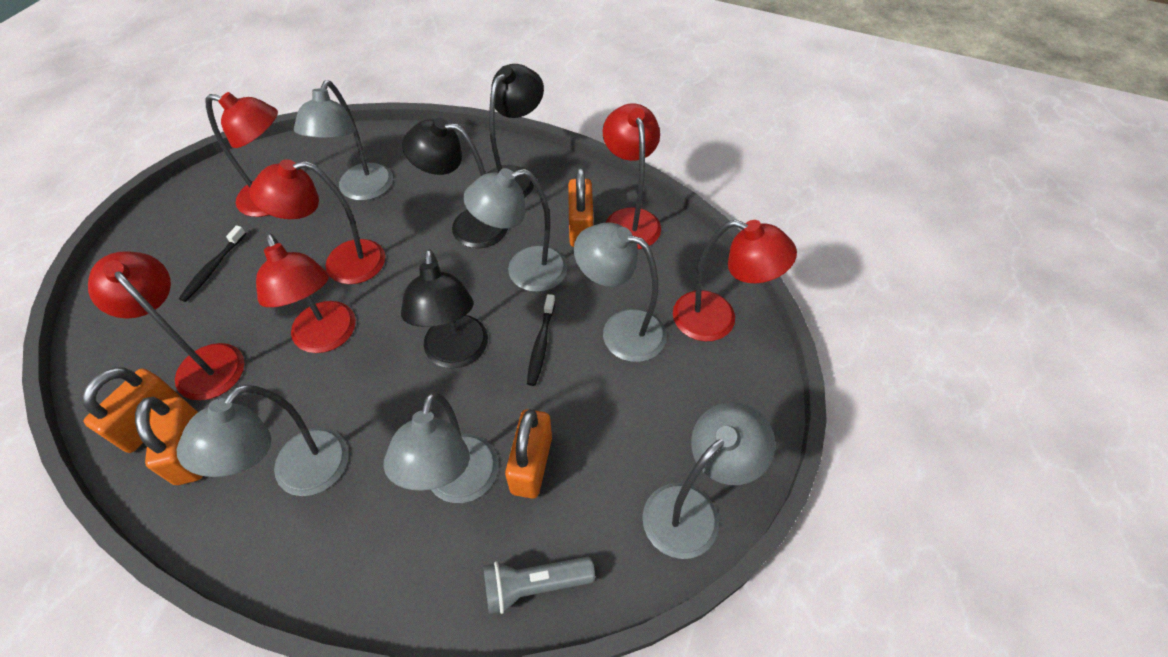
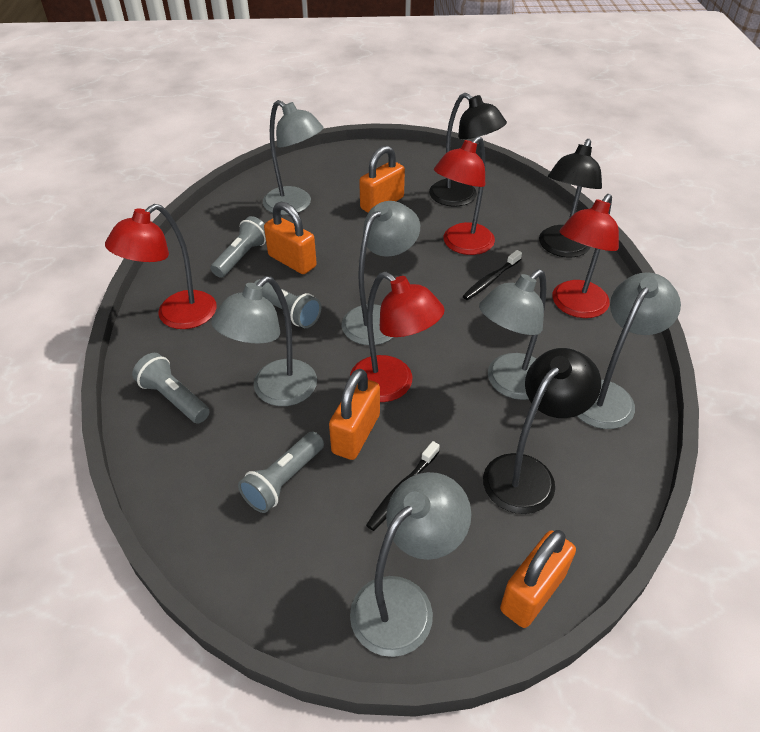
grey flashlight: [483,557,595,614] = 1 -> [132,353,210,423] [211,216,266,278] [238,432,324,513] [254,279,321,328] = 4
red lamp: [88,251,244,401] [205,92,278,217] [249,159,385,284] [256,234,356,353] [603,103,661,249] [673,220,797,341] = 6 -> [105,204,217,329] [350,272,445,402] [434,136,495,255] [552,194,619,318] = 4

